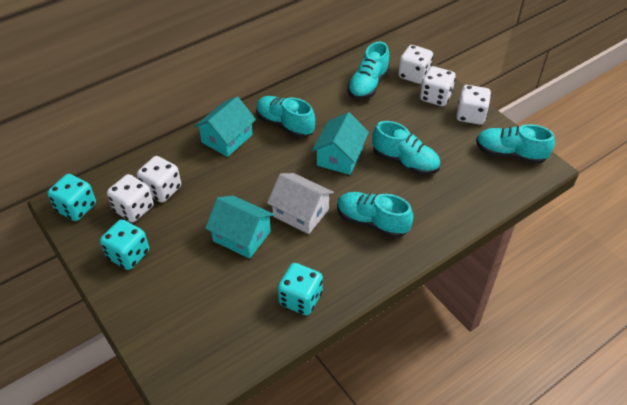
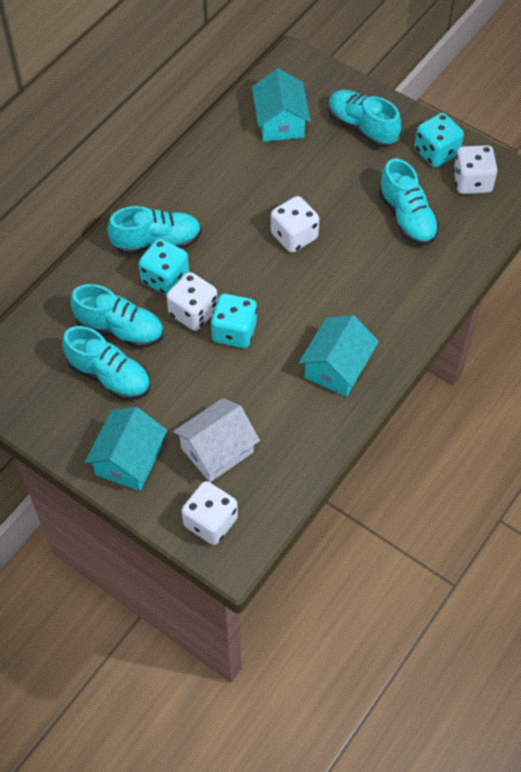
white dice: [107,174,153,222] [137,156,181,202] [398,45,433,84] [420,66,456,106] [456,85,491,125] = 5 -> [166,272,218,331] [182,481,238,545] [271,196,319,253] [453,145,498,194] = 4

